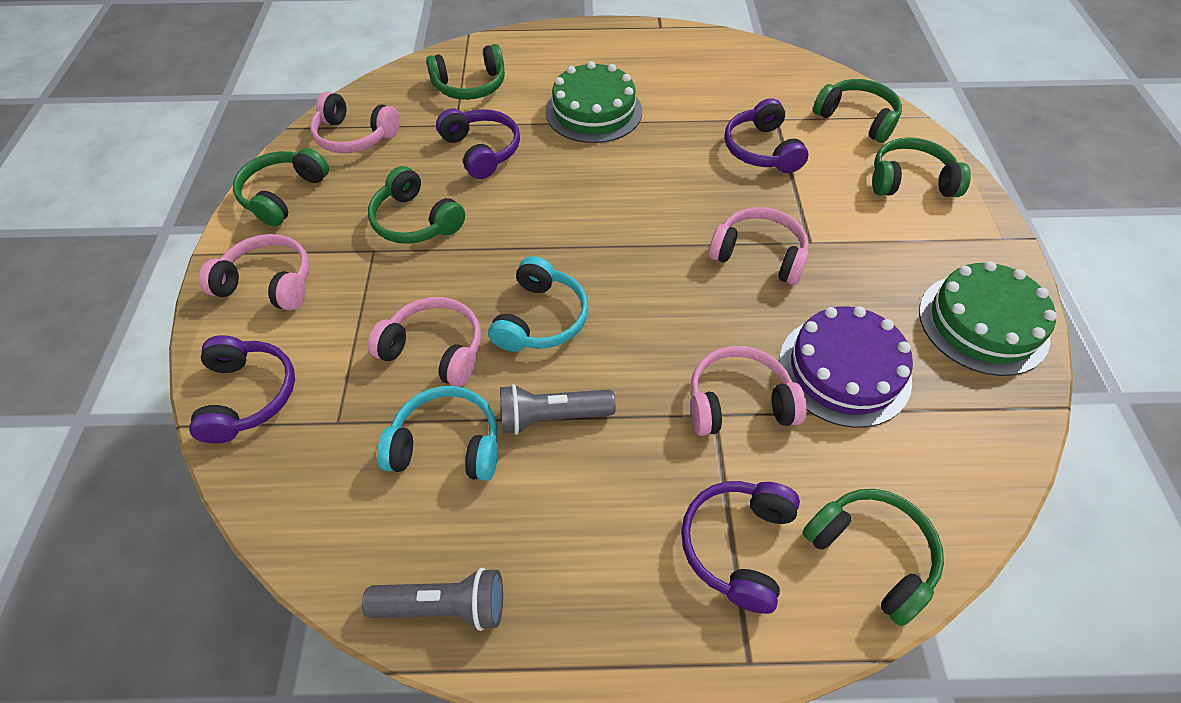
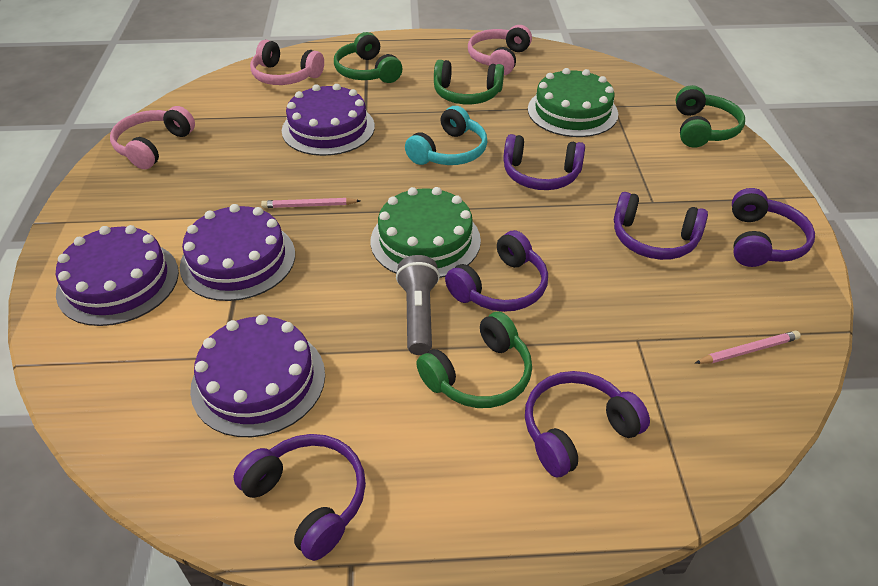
green headphones: [233,148,329,227] [368,166,465,244] [426,44,505,100] [803,489,944,626] [813,79,902,143] [872,137,971,197] = 6 -> [334,32,402,83] [416,312,532,408] [434,60,504,104] [676,85,745,148] = 4
grey flashlight: [362,568,503,631] [500,384,616,435] = 2 -> [396,255,440,355] = 1
pink headphones: [199,234,310,311] [310,92,400,153] [368,297,481,387] [690,346,807,436] [709,207,809,285] = 5 -> [110,106,195,169] [250,40,324,85] [468,25,532,75] = 3
pink pencil: none = 0 -> [261,198,360,208] [695,331,801,364] = 2
purple cake: [779,306,913,428] = 1 -> [56,225,179,326] [180,204,295,301] [190,314,325,437] [282,84,375,156] = 4
purple headphones: [189,335,295,443] [436,109,520,179] [681,481,800,614] [724,98,808,173] = 4 -> [233,434,366,561] [445,230,548,312] [503,134,585,190] [525,371,650,477] [614,192,708,260] [732,188,815,267] = 6
turquoise headphones: [377,386,498,481] [488,256,589,352] = 2 -> [405,106,487,165] = 1

